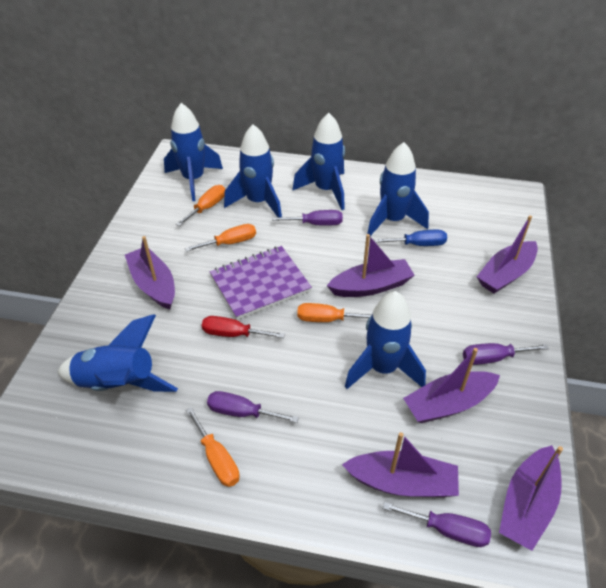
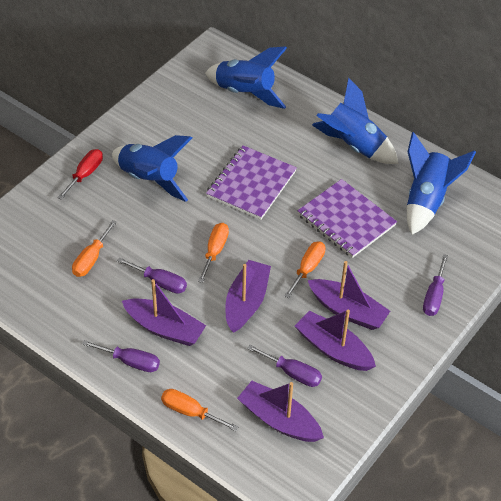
blue rocket: [58,314,178,392] [164,103,223,201] [224,124,282,217] [292,113,345,210] [345,291,426,389] [367,142,429,236] = 6 -> [112,135,192,202] [205,46,287,109] [312,78,399,164] [407,132,476,235] = 4
blue screwdriver: [374,230,447,246] = 1 -> none = 0
purple boat: [125,236,175,310] [327,234,415,297] [342,432,459,497] [403,348,500,423] [477,215,538,294] [499,445,563,551] = 6 -> [122,279,206,346] [226,260,271,333] [237,381,324,442] [295,310,376,371] [308,261,390,330] = 5
purple notebook: [210,246,312,320] = 1 -> [206,145,297,220] [297,179,397,258] = 2

